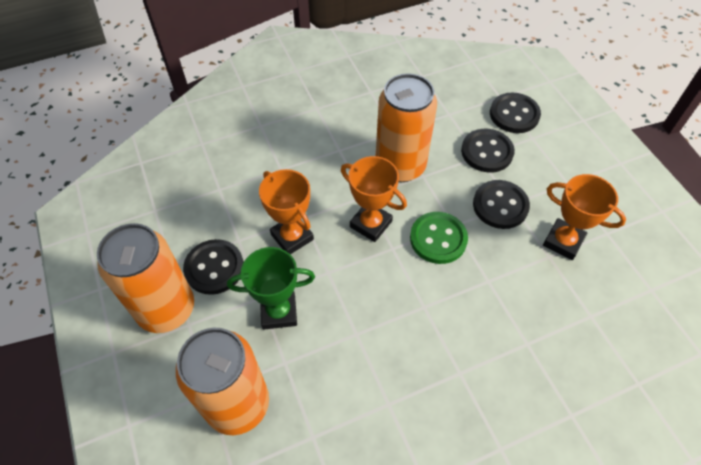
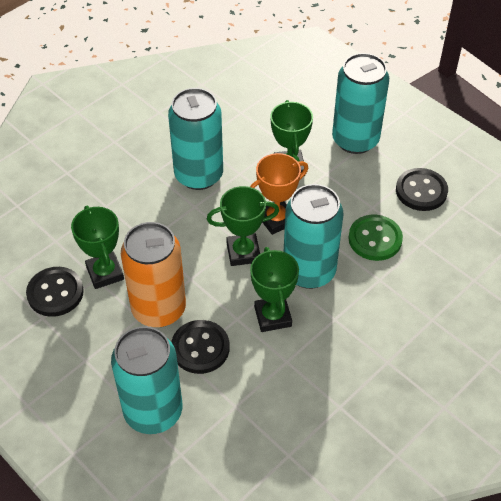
black button: [183,239,244,295] [461,129,515,173] [473,180,530,229] [490,93,541,133] = 4 -> [26,267,84,317] [171,320,229,374] [396,168,448,211] = 3
green trophy: [227,247,315,330] = 1 -> [71,206,124,289] [207,186,279,266] [250,247,299,332] [270,100,313,172] = 4
orange can: [97,223,194,333] [176,328,269,435] [376,73,437,182] = 3 -> [121,222,186,327] = 1
orange trophy: [259,169,314,254] [341,156,407,242] [543,174,626,260] = 3 -> [250,153,308,235] = 1
turquoise can: none = 0 -> [111,326,182,434] [168,88,223,190] [284,184,343,289] [332,53,389,154] = 4

